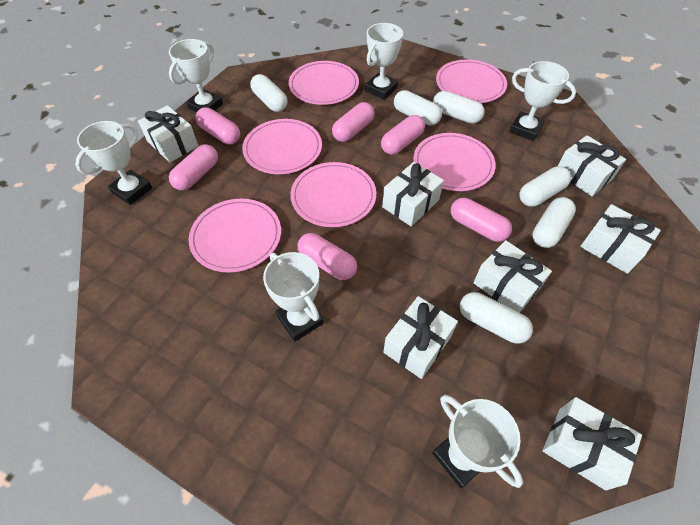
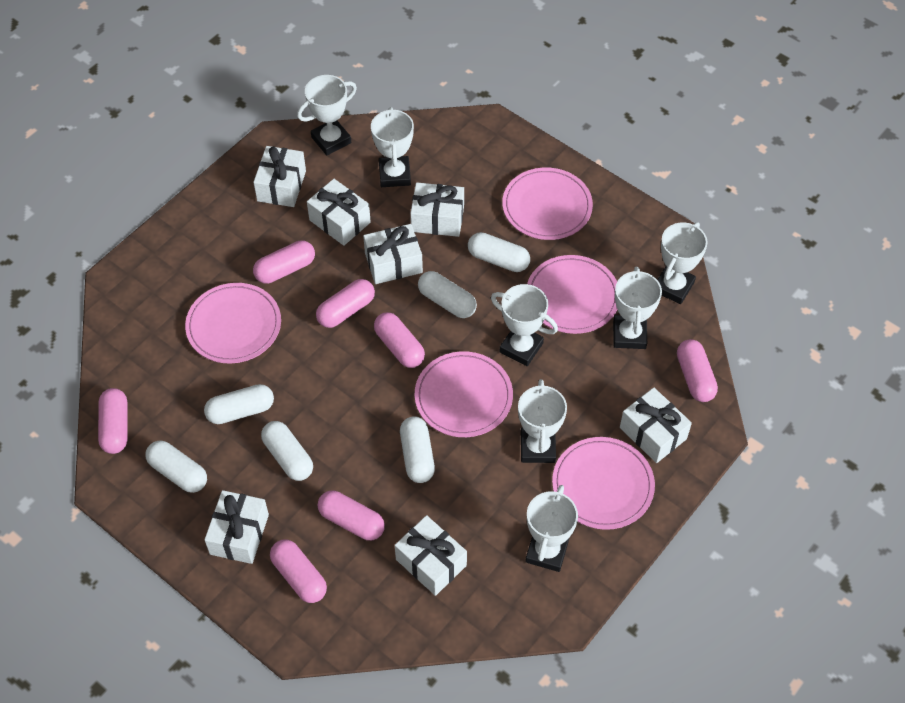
pink capsule: [169,144,218,191] [195,107,240,145] [297,233,357,280] [332,102,375,142] [381,115,425,155] [451,198,512,242] = 6 -> [98,388,128,454] [253,240,315,284] [270,540,327,603] [316,279,375,328] [318,491,385,540] [374,312,425,368] [677,339,718,402] = 7
pink plate: [188,199,281,273] [242,119,322,174] [289,61,359,105] [290,162,376,227] [413,133,496,191] [436,59,507,103] = 6 -> [185,283,281,364] [415,351,513,437] [502,168,593,240] [527,255,617,334] [552,437,655,530] = 5
white trophy: [75,121,152,205] [169,39,223,113] [263,252,324,342] [365,23,403,100] [432,395,523,488] [509,61,576,141] = 6 -> [297,75,357,155] [371,107,414,187] [491,284,558,366] [518,379,567,463] [525,485,578,572] [613,267,662,349] [657,222,708,304] = 7

